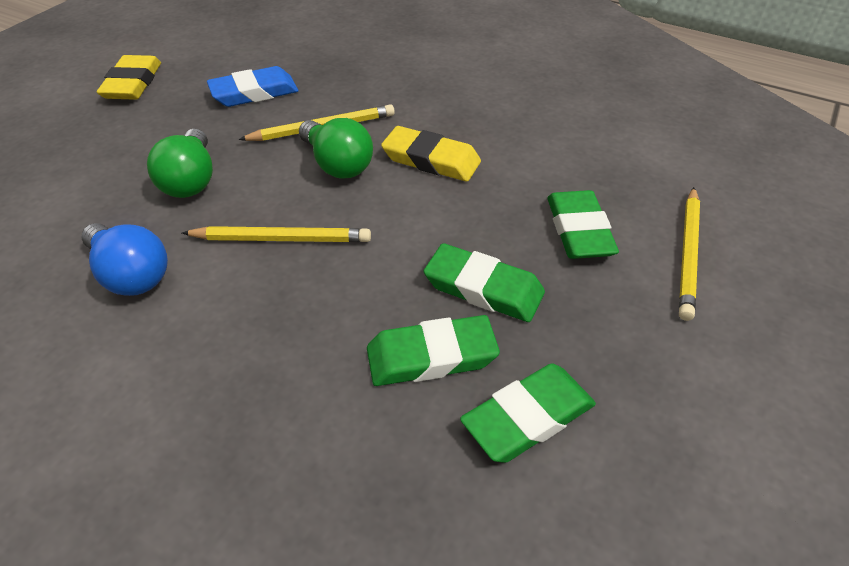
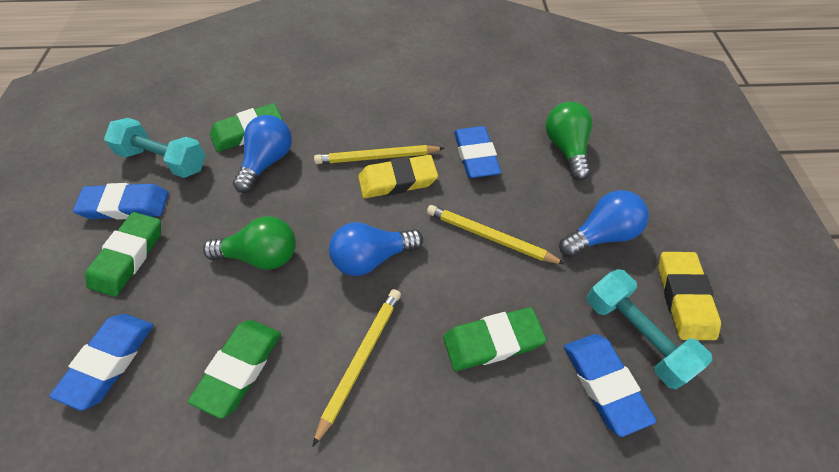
blue eraser: [207,66,299,107] = 1 -> [49,314,154,411] [73,183,168,220] [454,126,501,178] [564,334,656,437] = 4
blue light bulb: [81,223,168,296] = 1 -> [233,115,292,193] [329,222,423,276] [559,190,649,257] = 3
turquoise dumbbell: none = 0 -> [104,118,206,178] [586,269,713,389] = 2

